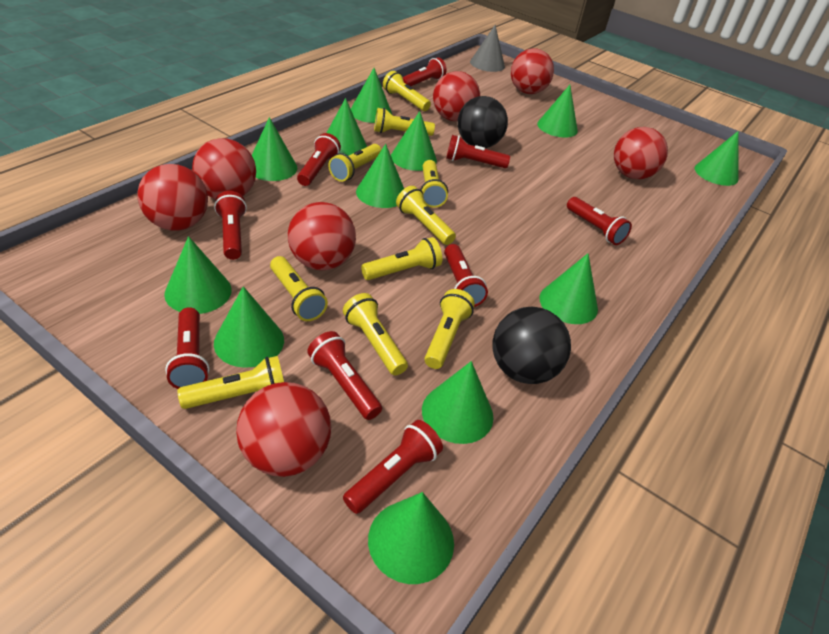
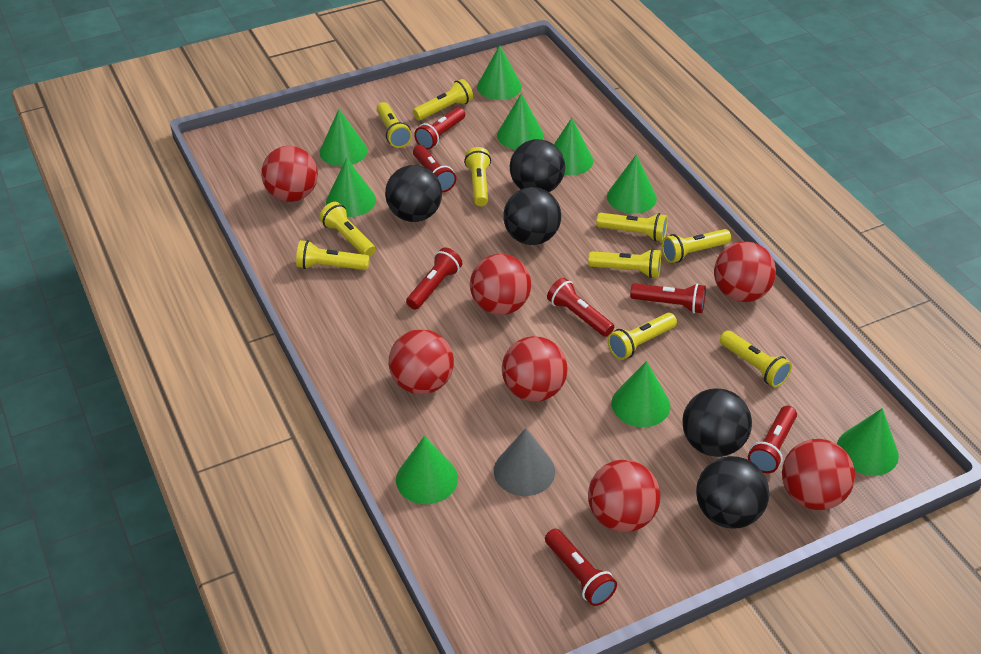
black ball: [457,96,508,148] [492,307,571,384] = 2 -> [385,165,442,222] [503,187,561,245] [510,139,565,192] [682,388,752,457] [696,456,769,529] = 5
green cone: [164,236,232,314] [214,286,284,368] [252,117,297,181] [327,98,367,156] [351,68,392,123] [356,144,404,208] [368,492,454,584] [391,111,437,171] [422,361,494,444] [537,85,578,138] [539,253,598,324] [695,131,739,186] = 12 -> [320,109,367,166] [326,158,376,217] [396,436,458,504] [477,45,522,100] [497,93,544,150] [554,118,593,175] [607,154,657,214] [611,361,670,427] [837,408,899,476] = 9
red flashlight: [165,307,210,389] [214,191,247,260] [297,133,341,186] [307,331,382,420] [343,420,443,514] [403,57,447,86] [444,244,488,307] [446,135,510,168] [567,197,632,245] = 9 -> [406,247,462,310] [413,145,456,192] [414,107,465,150] [545,529,617,606] [547,278,614,337] [630,283,706,313] [748,406,797,473] = 7

